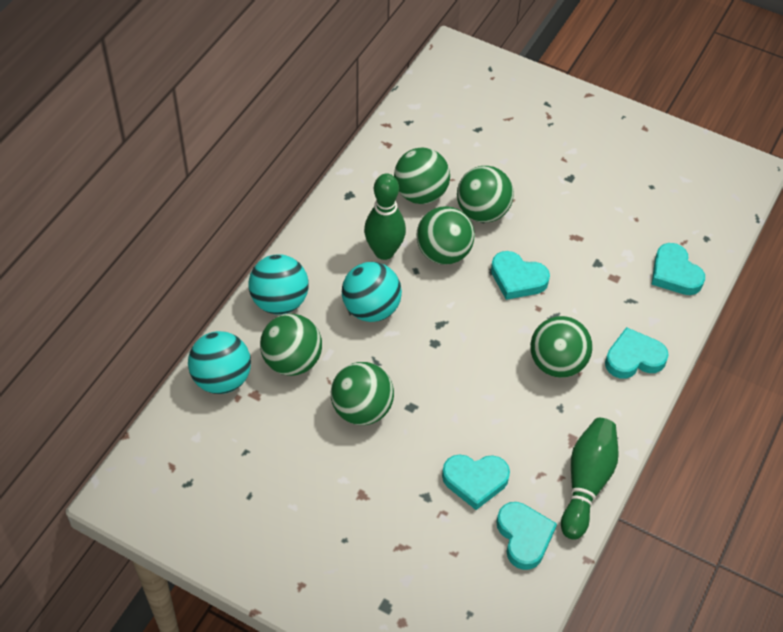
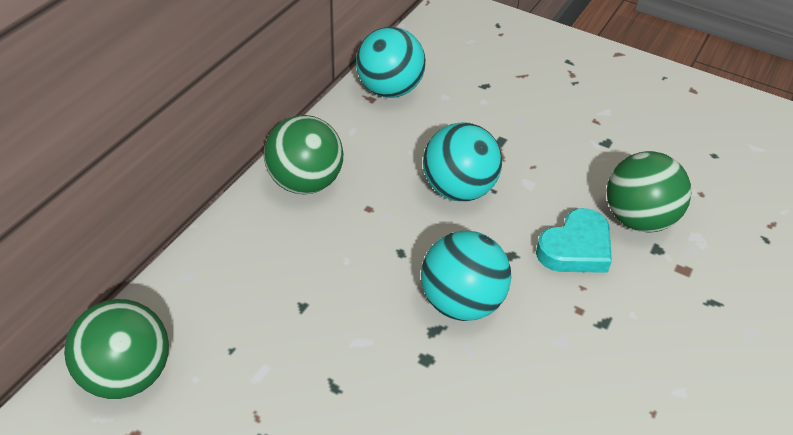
green ball: [260,314,322,376] [331,362,394,425] [394,147,450,204] [416,206,475,265] [457,166,514,223] [530,316,593,378] = 6 -> [64,299,169,399] [264,115,343,194] [607,151,691,232] = 3
green bowling pin: [364,173,406,260] [561,418,619,540] = 2 -> none = 0
turquoise heart: [442,454,510,510] [491,251,550,300] [496,502,557,570] [605,327,669,379] [652,243,705,295] = 5 -> [536,208,612,273] = 1

